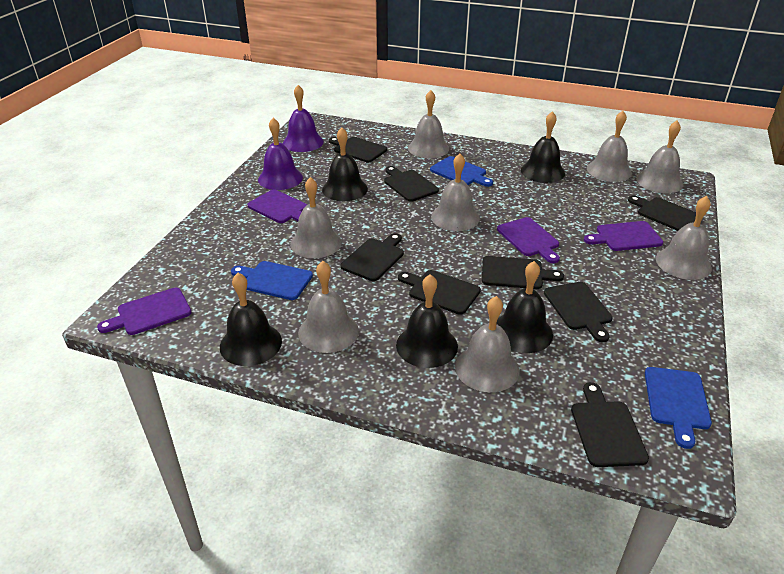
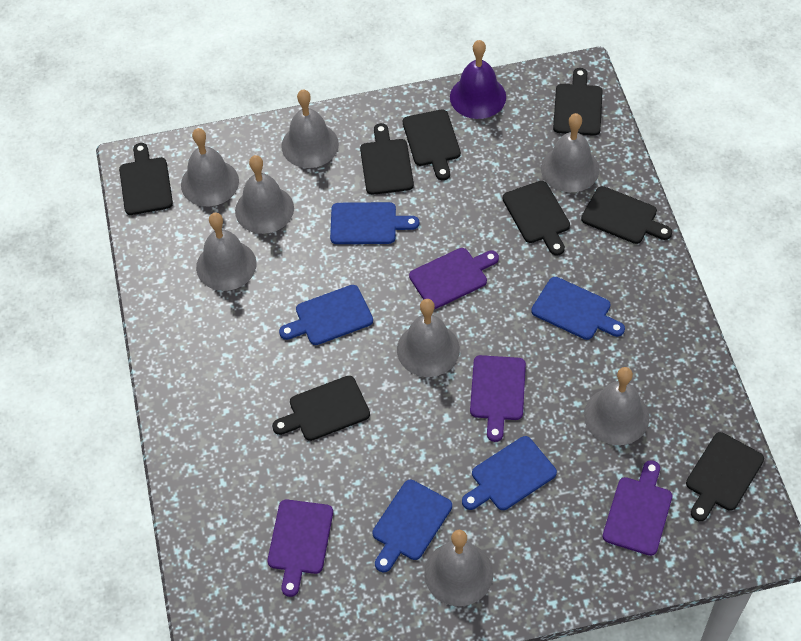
black bell: [220,273,282,366] [322,128,368,201] [396,274,458,368] [497,261,553,353] [521,111,565,183] = 5 -> none = 0
blue cutting board: [231,261,313,300] [430,156,493,187] [645,367,712,449] = 3 -> [279,285,373,345] [330,202,419,244] [373,480,452,572] [462,436,557,510] [531,277,625,340] = 5
purple bell: [258,118,303,190] [283,85,324,152] = 2 -> [450,40,506,119] = 1

